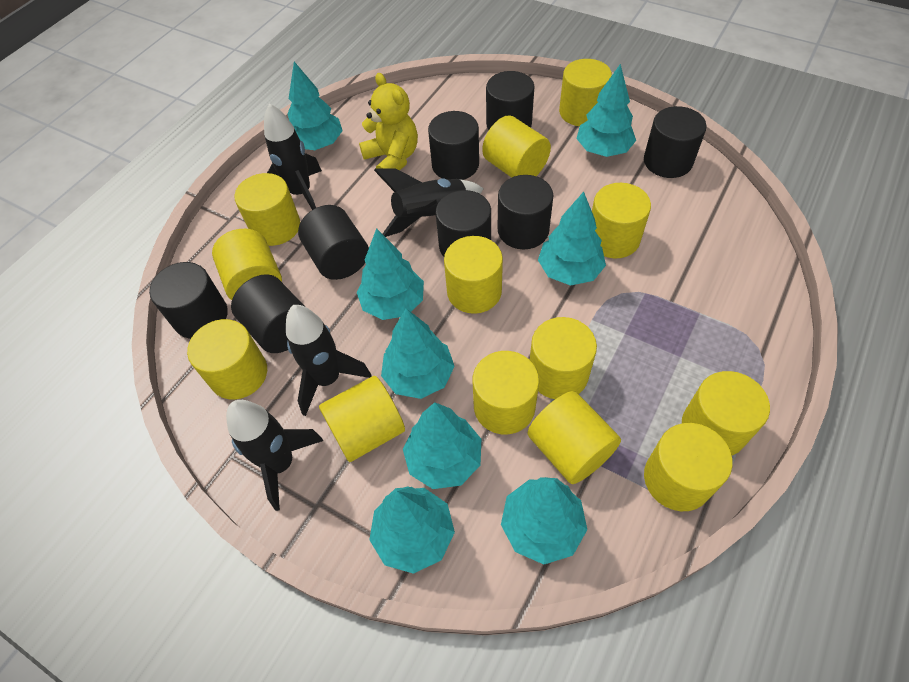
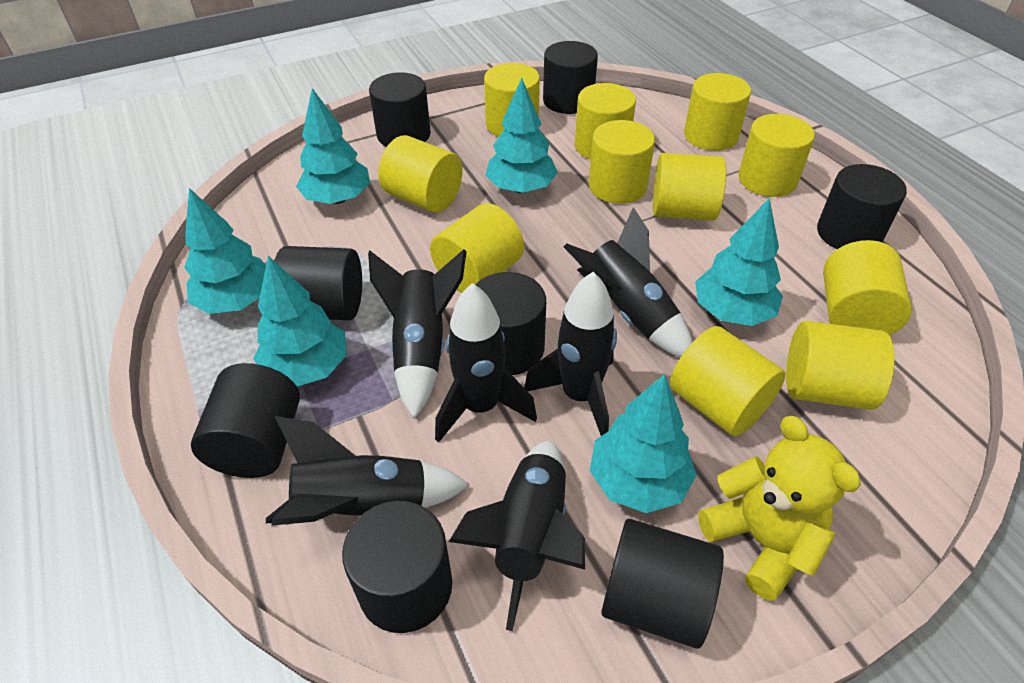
black rocket: [226,400,323,511] [264,103,322,210] [286,305,371,416] [374,168,484,237] = 4 -> [266,416,470,526] [368,249,467,419] [435,283,537,443] [449,441,585,631] [524,272,617,436] [564,207,692,358] = 6
turquoise tree: [288,62,343,150] [357,228,424,320] [369,486,455,574] [381,308,455,399] [403,402,481,489] [501,477,587,564] [538,192,606,286] [576,64,636,157] = 8 -> [184,188,266,314] [254,256,347,386] [296,88,370,204] [486,78,558,193] [590,374,697,513] [695,198,783,326] = 6
yellow cylinder: [187,319,267,399] [212,229,282,300] [235,173,300,246] [319,376,405,462] [444,236,503,314] [473,351,539,434] [482,116,551,178] [527,391,621,484] [530,317,597,399] [559,59,612,126] [592,183,651,258] [644,423,733,511] [682,371,770,456] = 13 -> [379,135,463,213] [430,203,524,293] [484,63,540,137] [575,83,636,160] [589,120,655,204] [653,153,726,221] [670,326,786,436] [684,73,751,151] [738,114,815,197] [786,321,894,410] [823,240,912,335] = 11

